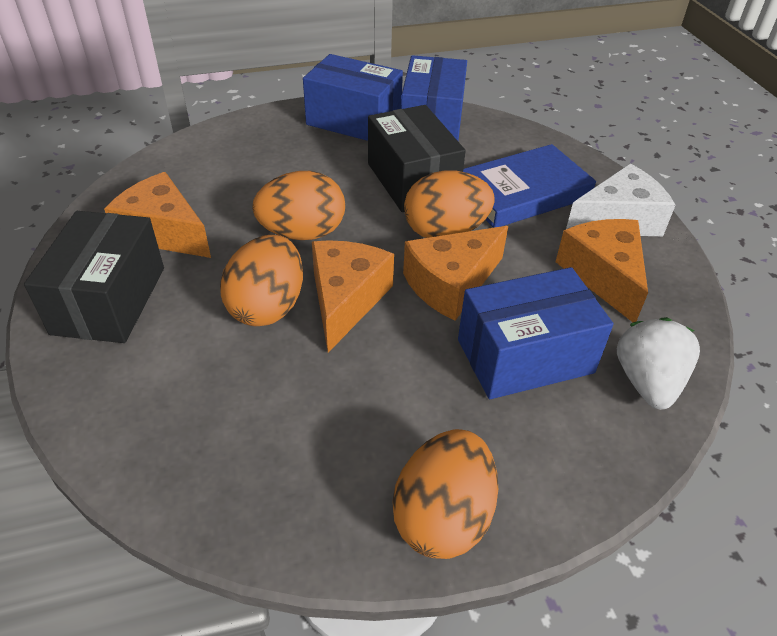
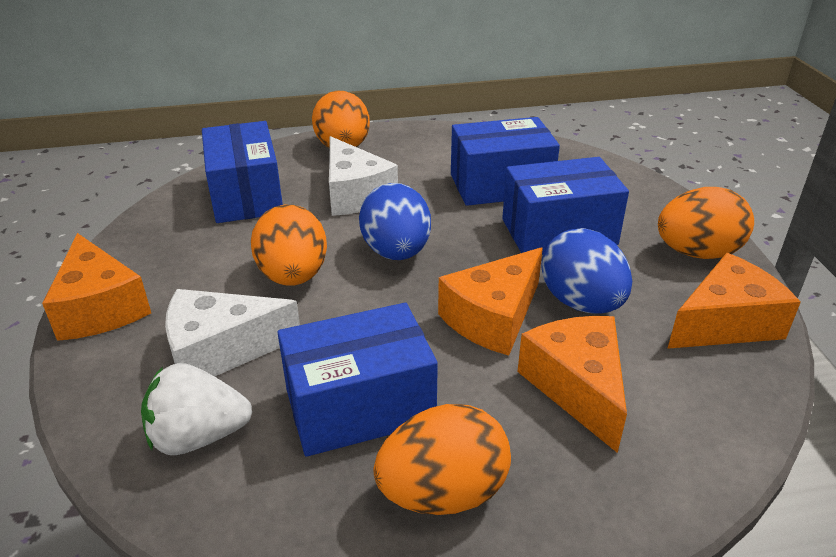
black box: [24,211,164,343] [368,105,466,212] = 2 -> none = 0
blue book: [463,144,596,228] = 1 -> none = 0
blue box: [303,54,403,141] [401,55,467,141] [458,267,614,399] = 3 -> [202,121,283,223] [277,303,438,457] [451,117,560,206] [502,157,629,255] = 4
blue egg: none = 0 -> [359,183,431,260] [541,228,632,314] = 2
white cheese: [566,164,675,236] = 1 -> [165,289,300,377] [329,136,398,216] = 2

